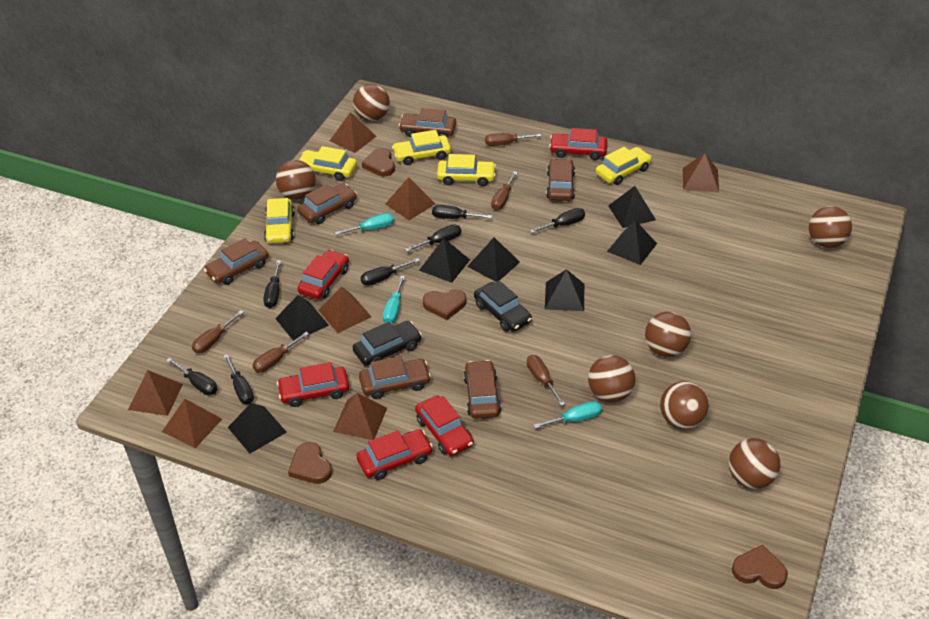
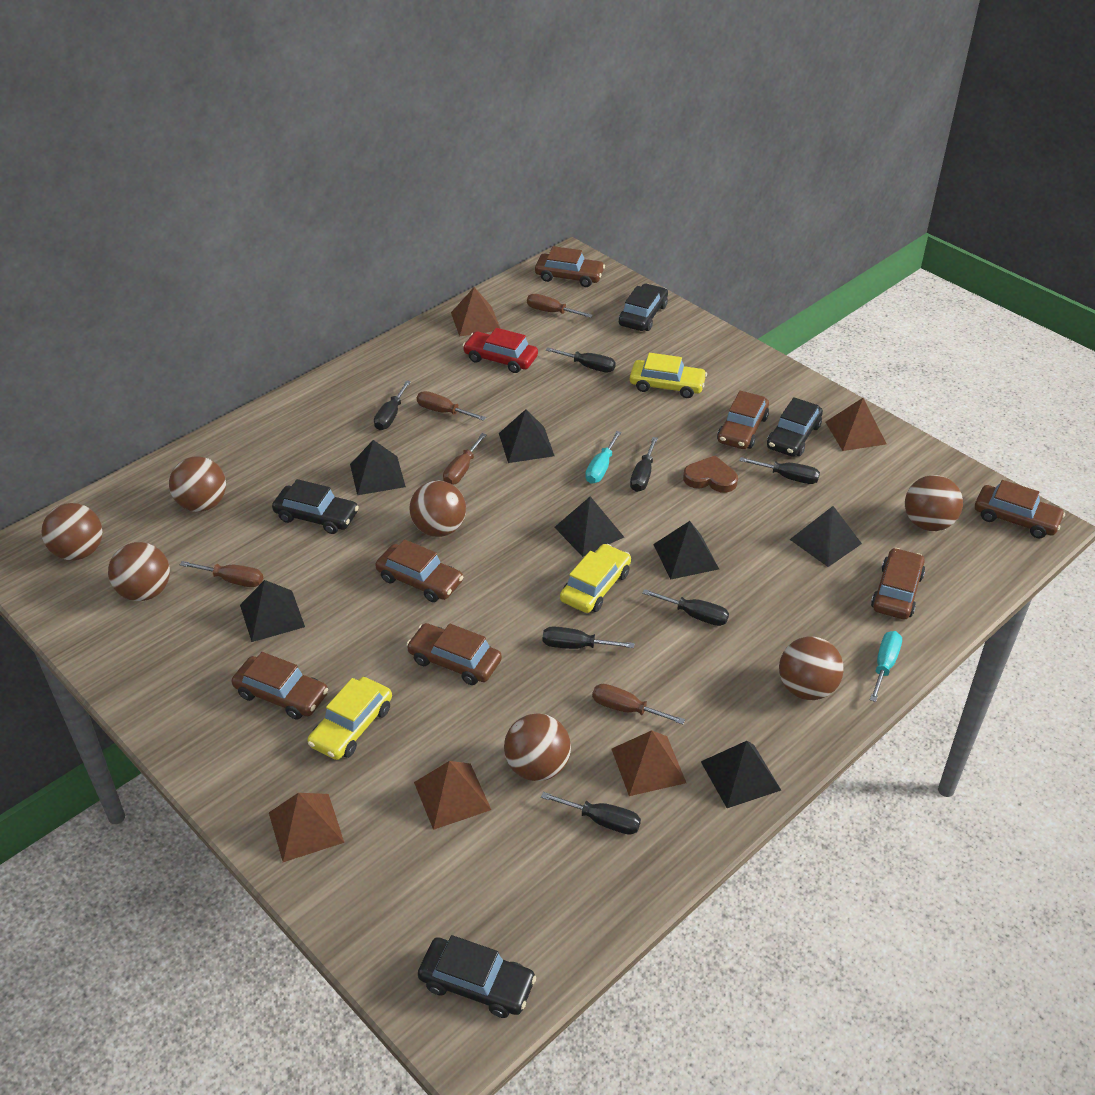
black car: [353,321,422,366] [474,280,532,332] = 2 -> [272,479,359,534] [418,935,536,1018] [619,284,668,331] [767,397,823,457] = 4
brown car: [204,238,269,285] [297,183,357,224] [359,356,431,399] [399,108,456,137] [463,360,501,419] [546,158,575,201] = 6 -> [232,652,328,720] [375,539,463,602] [406,623,502,685] [535,246,605,287] [717,391,769,449] [871,548,925,619] [975,480,1065,538] = 7
brown heart: [288,442,332,484] [362,148,395,176] [423,289,466,320] [732,545,788,589] = 4 -> [683,456,738,493] = 1
brown pyramid: [128,370,183,416] [162,399,222,448] [318,286,372,333] [330,112,376,153] [333,393,387,440] [386,177,435,220] [683,153,719,192] = 7 -> [269,793,344,862] [414,761,491,830] [451,287,501,337] [611,730,686,796] [826,398,886,451] = 5
red car: [277,362,349,407] [297,250,349,299] [356,429,433,480] [415,396,474,456] [549,128,607,160] = 5 -> [463,328,538,373] = 1
turquoise screwdriver: [334,213,394,235] [383,276,405,323] [534,401,602,429] = 3 -> [585,431,621,484] [870,631,902,702] = 2
yellow car: [264,198,295,244] [299,146,357,181] [392,130,451,165] [437,154,496,186] [596,147,652,185] = 5 -> [308,677,392,760] [560,544,631,613] [630,353,707,398] = 3

